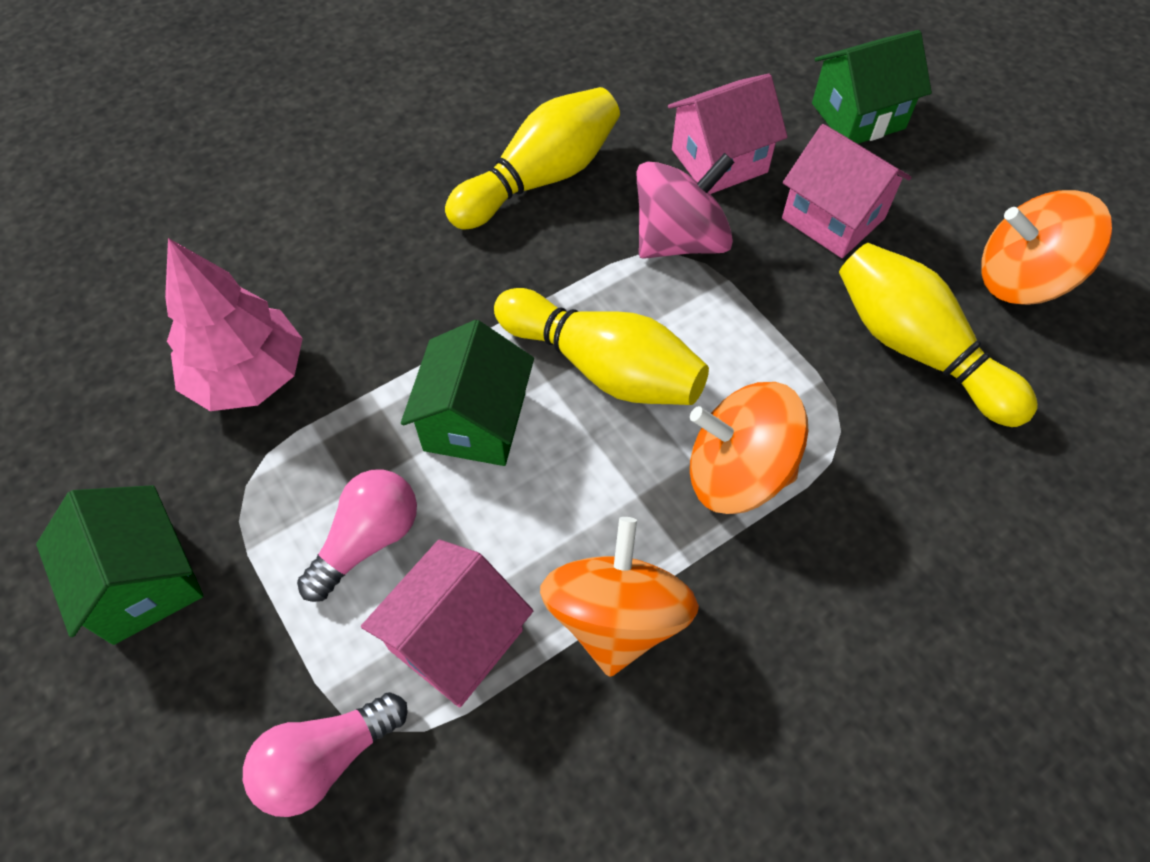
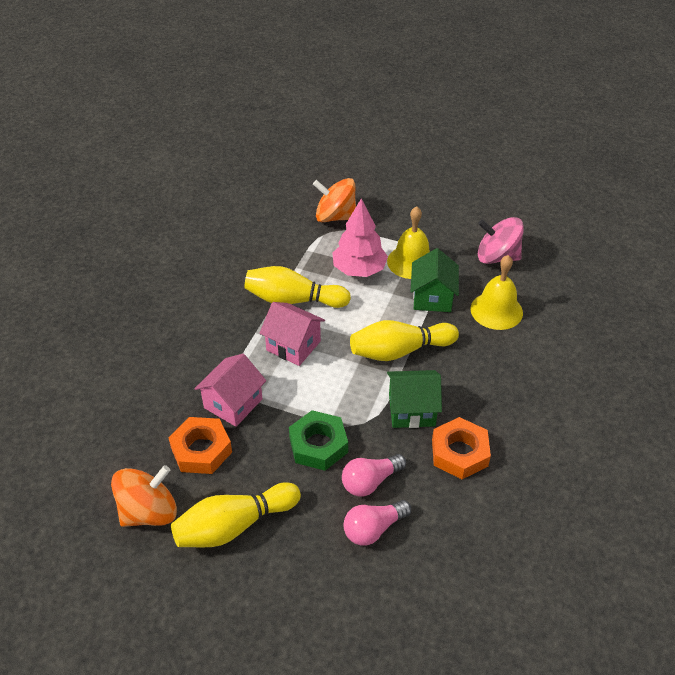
green house: [36,485,203,645] [401,320,534,466] [812,30,932,144] = 3 -> [387,370,442,428] [411,248,459,312] = 2
green nut: none = 0 -> [289,410,348,471] = 1
orange nut: none = 0 -> [169,417,232,474] [432,417,491,479] = 2
orange spinning top: [540,517,699,677] [690,382,808,514] [981,190,1112,305] = 3 -> [111,465,177,527] [313,178,356,222] = 2
pink house: [361,539,533,708] [668,73,788,194] [782,124,912,258] = 3 -> [194,354,266,427] [259,302,325,366] = 2
yellow bell: none = 0 -> [387,206,430,279] [470,255,523,330] = 2

